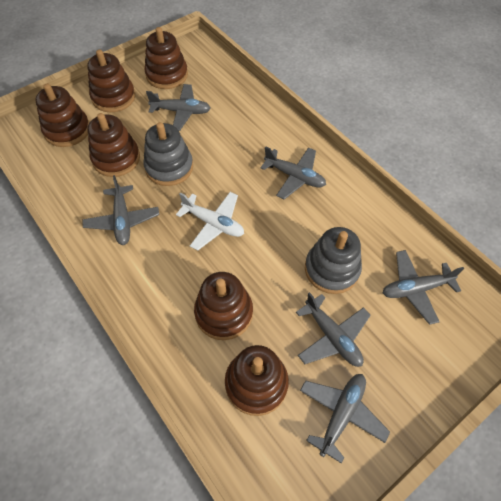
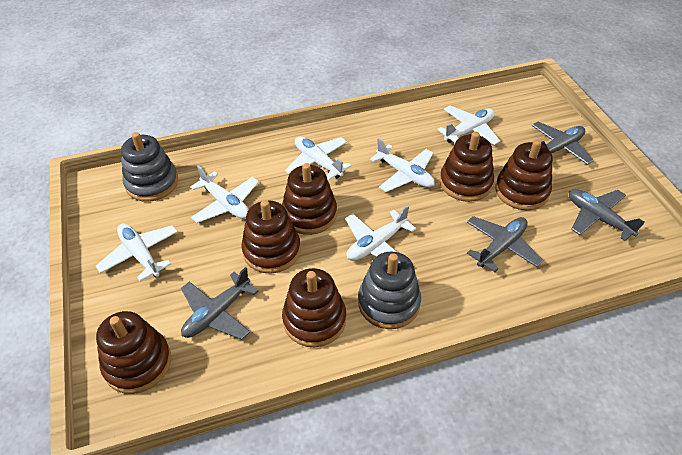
grey plane: [82,175,159,245] [146,84,211,131] [260,146,326,199] [296,292,371,367] [300,374,390,463] [383,250,464,325] = 6 -> [181,267,258,340] [467,216,543,272] [532,122,594,165] [569,189,644,241] = 4
white plane: [176,192,244,251] = 1 -> [96,223,178,281] [190,165,259,223] [285,136,351,180] [345,205,416,261] [370,138,435,192] [437,105,500,145] = 6

